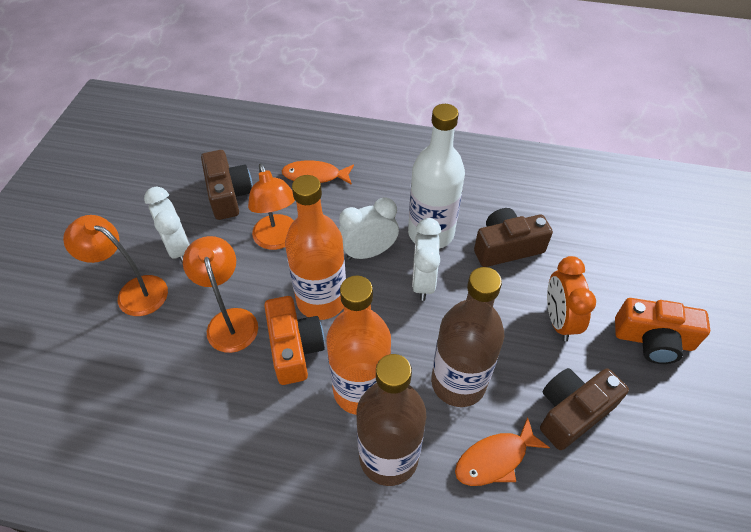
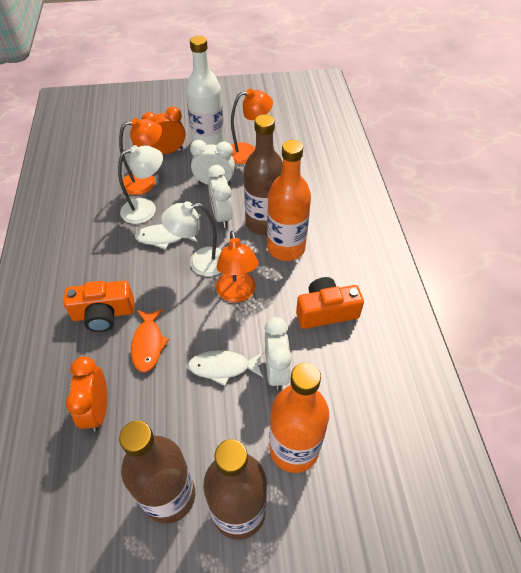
brown bottle: [356,354,426,486] [431,267,504,407] = 2 -> [119,421,195,524] [203,439,267,540] [244,114,283,235] = 3
brown camera: [201,150,253,220] [474,208,553,267] [540,368,629,450] = 3 -> none = 0
orange clock: [547,256,596,341] = 1 -> [66,357,107,432] [142,107,185,154] = 2
orange fish: [282,160,354,185] [455,417,550,486] = 2 -> [131,309,169,372] = 1
white fish: none = 0 -> [135,224,197,250] [188,350,263,386] = 2
white lamp: none = 0 -> [118,145,163,224] [161,201,222,276] = 2

